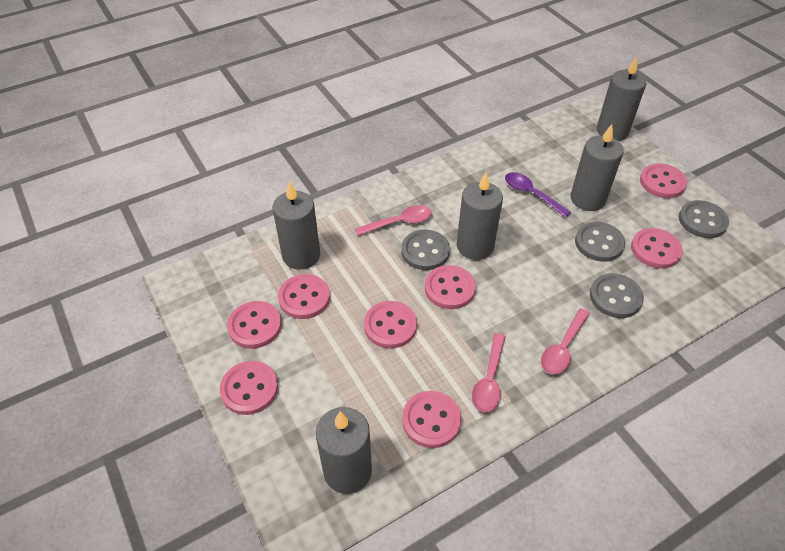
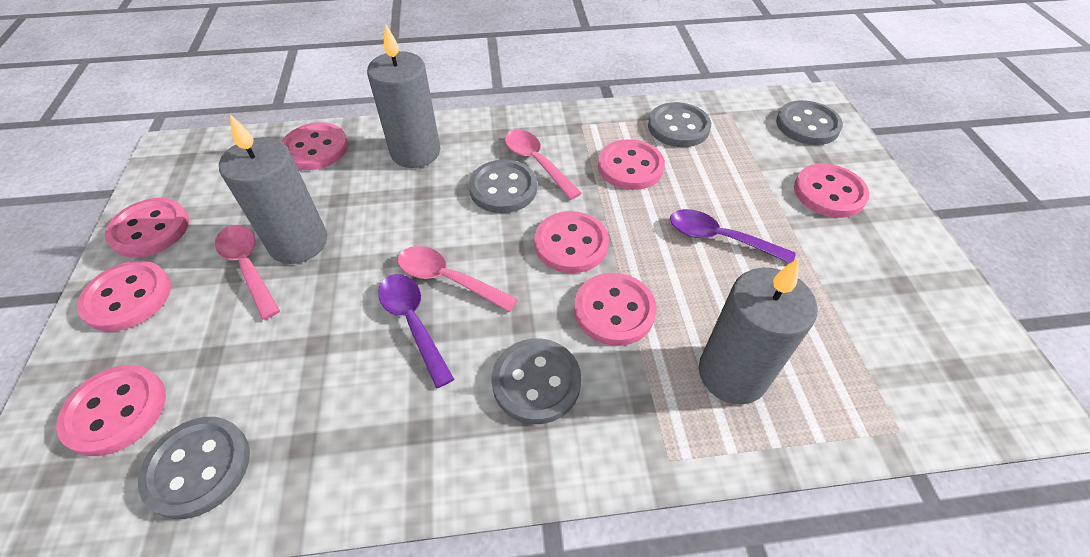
grey button: [401,230,450,270] [575,222,625,262] [590,273,644,318] [678,200,729,238] = 4 -> [138,417,250,519] [469,160,537,213] [492,338,581,424] [648,102,711,147] [776,100,843,145] = 5
grey candle: [273,181,320,270] [316,407,372,494] [457,172,503,260] [571,124,624,211] [596,56,647,141] = 5 -> [219,114,327,264] [367,24,440,168] [699,258,818,404] = 3
purple spoon: [505,172,571,218] = 1 -> [378,274,454,388] [670,209,796,263] = 2

